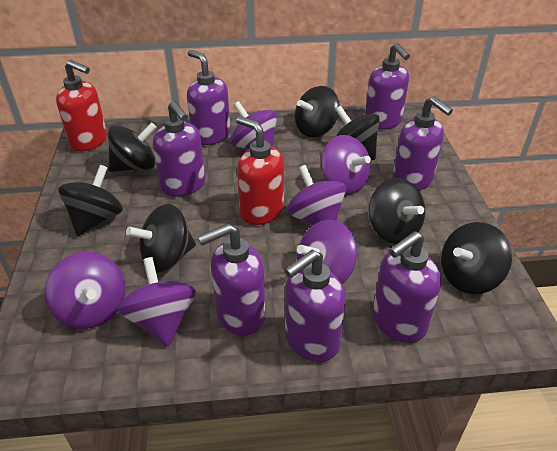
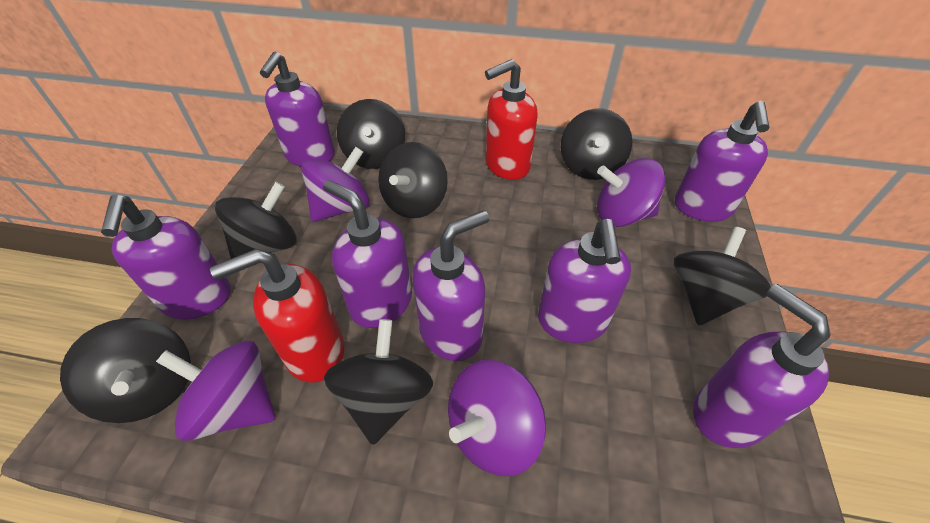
purple spinning top: [45,252,126,329] [118,257,196,347] [230,101,277,149] [287,165,346,225] [297,220,357,284] [321,135,371,194] = 6 -> [156,340,276,441] [301,147,370,222] [448,360,546,476] [597,158,665,227] = 4

